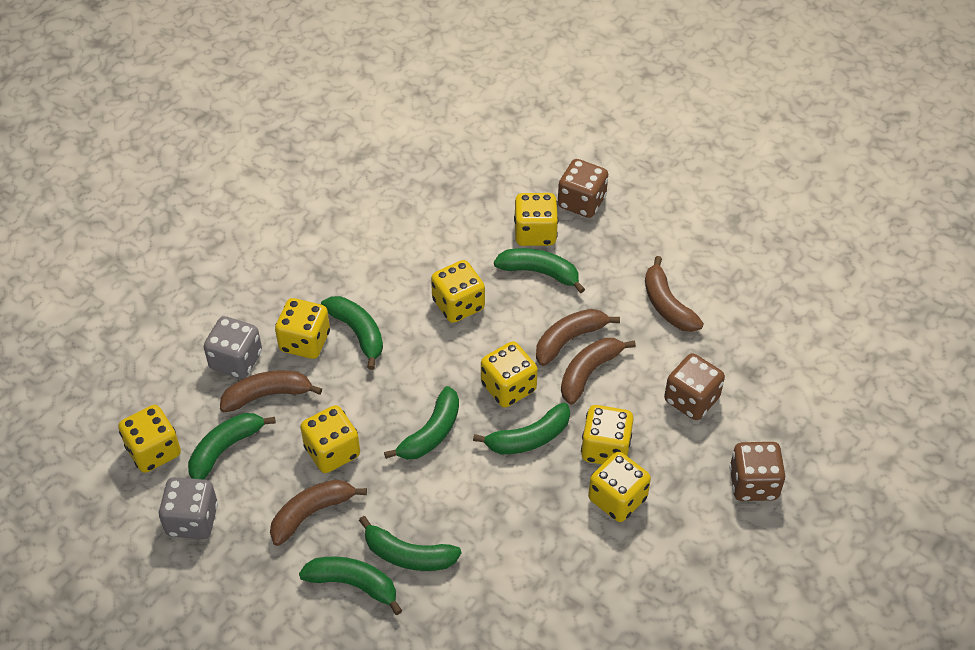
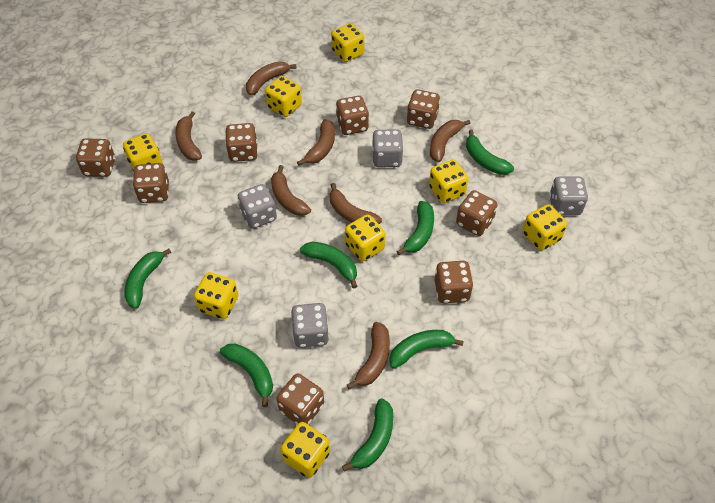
brown banana: [220,370,322,412] [270,479,367,546] [536,309,620,366] [561,338,636,405] [645,256,704,332] = 5 -> [175,111,202,161] [246,61,297,96] [271,165,311,216] [297,119,335,166] [330,183,382,224] [347,322,390,390] [430,120,471,162] = 7
brown dice: [558,159,608,218] [664,353,725,420] [729,442,785,501] = 3 -> [76,138,115,177] [133,163,169,203] [225,123,258,162] [276,374,324,425] [336,96,369,135] [407,89,440,129] [435,261,473,303] [456,190,497,236] = 8
grey dice: [158,477,218,539] [204,316,262,379] = 2 -> [238,184,277,229] [291,303,329,348] [372,129,404,167] [549,176,588,215] = 4

